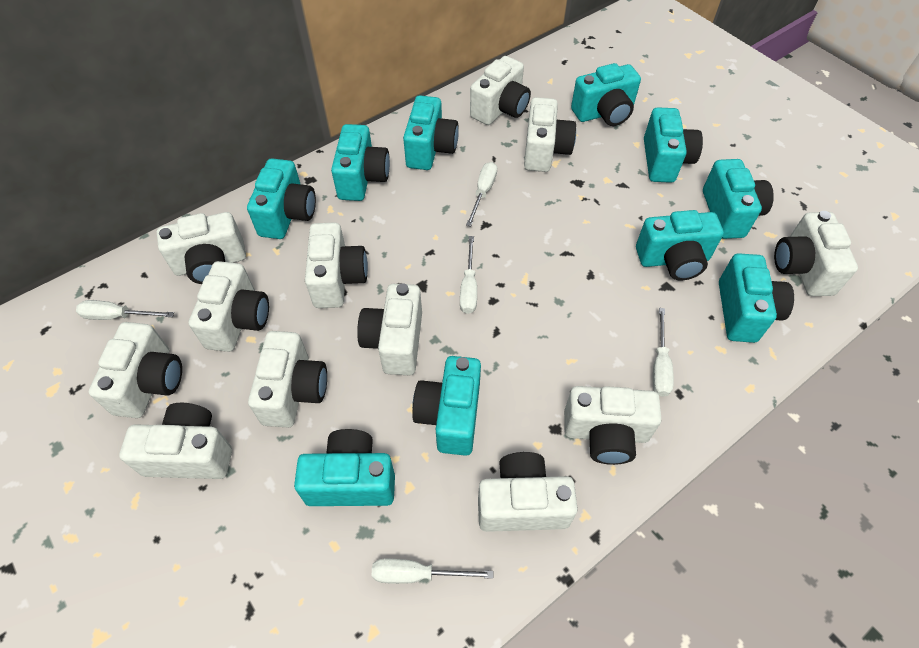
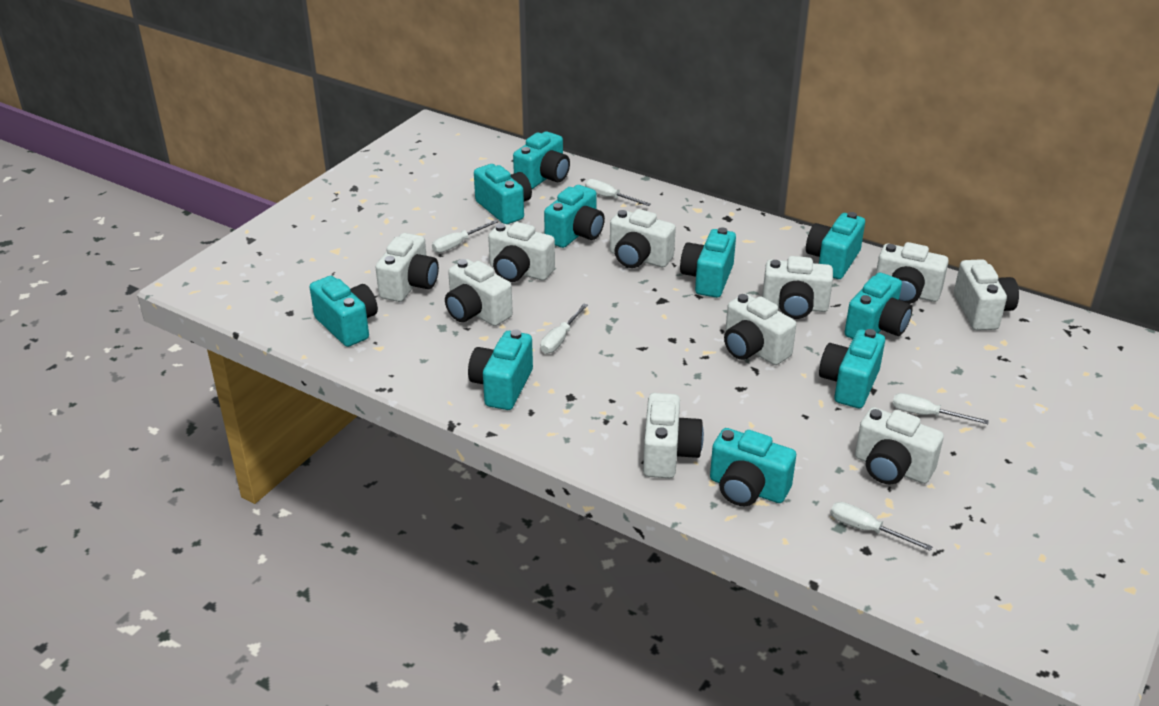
white camera: [89,322,182,418] [119,403,232,479] [157,212,246,284] [189,261,269,352] [248,331,327,428] [305,222,368,308] [357,283,422,375] [470,56,531,125] [478,452,578,532] [524,97,576,172] [564,386,662,465] [774,211,858,296] = 12 -> [375,233,439,302] [445,259,513,326] [488,222,555,282] [610,209,676,268] [643,393,704,478] [724,294,796,365] [762,256,833,319] [855,407,944,485] [876,242,949,304] [954,259,1019,331] = 10

